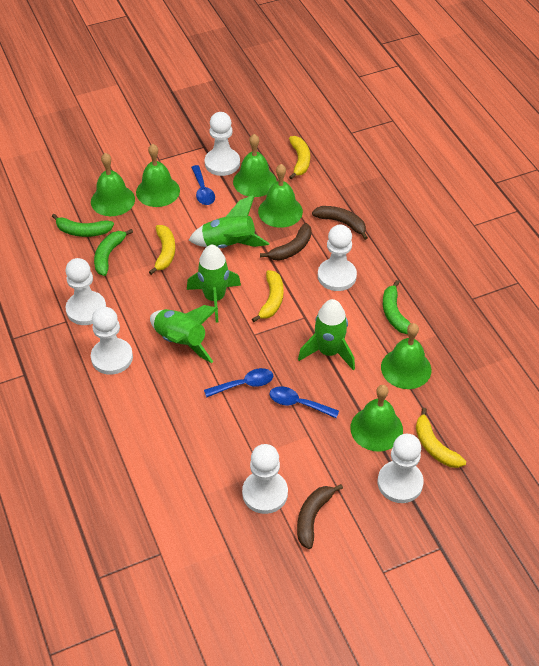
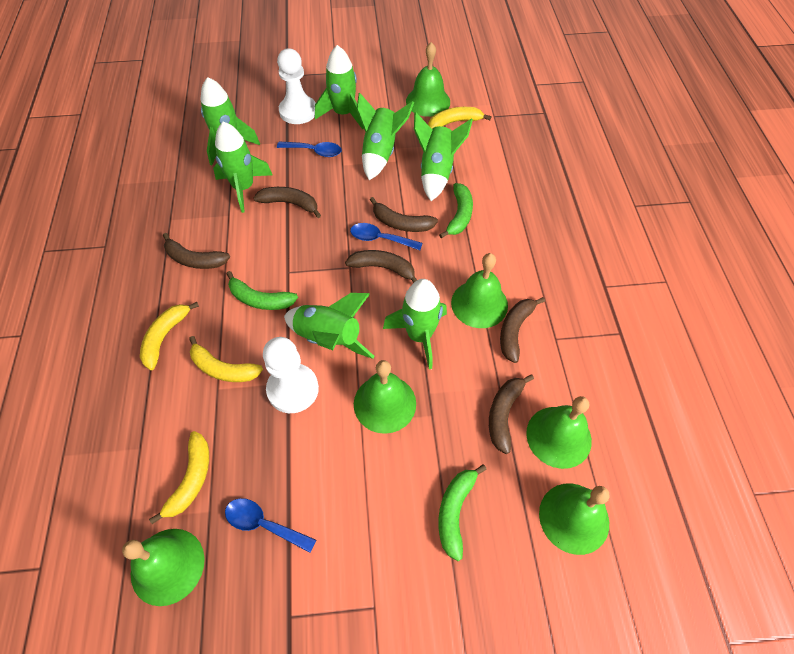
brown banana: [260,223,312,261] [297,484,343,549] [312,206,368,240] = 3 -> [163,233,230,269] [254,187,321,218] [345,250,417,283] [370,197,438,232] [489,374,534,454] [500,297,545,363] = 6
green rocket: [150,305,218,363] [187,244,241,323] [189,195,269,248] [298,299,355,370] = 4 -> [201,77,260,165] [213,122,272,213] [284,293,375,359] [315,45,364,129] [357,92,414,180] [383,279,447,369] [414,112,473,201] = 7
white pawn: [66,258,106,325] [91,307,133,375] [205,112,240,176] [242,444,288,514] [318,225,357,291] [378,434,424,503] = 6 -> [263,337,319,413] [277,48,316,124] = 2

